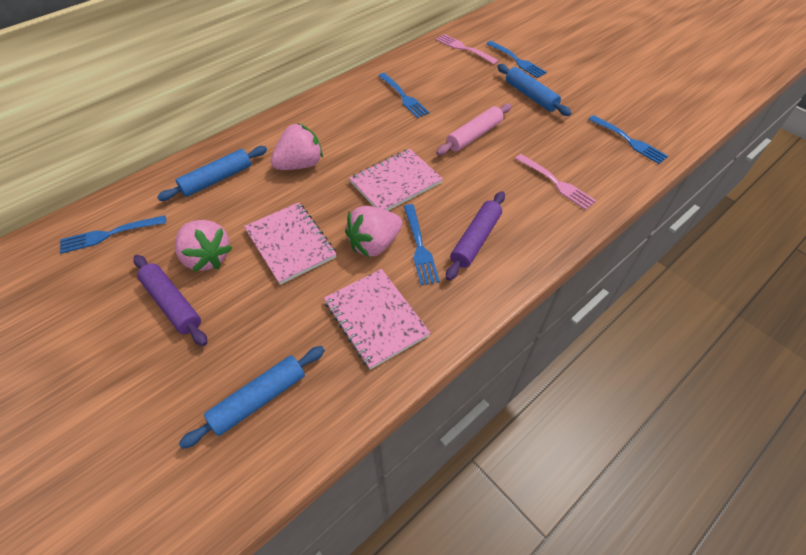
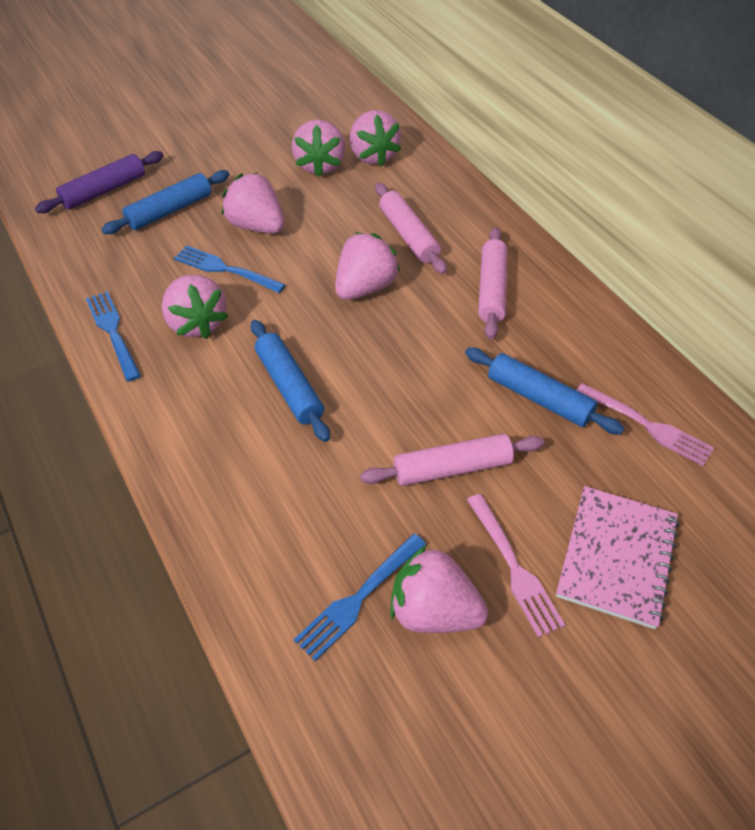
blue fork: [60,215,166,254] [378,73,430,118] [403,204,440,285] [486,41,547,78] [588,115,668,164] = 5 -> [85,291,141,382] [174,245,286,293] [294,534,426,661] = 3
pink notebook: [244,202,336,285] [324,269,431,370] [349,149,443,211] = 3 -> [556,486,679,629] = 1
pink rolling pin: [436,104,512,155] = 1 -> [360,434,544,486] [375,183,447,274] [478,227,507,340] = 3
pink strawberry: [175,220,232,272] [271,123,323,170] [345,206,402,257] = 3 -> [162,275,228,339] [222,173,284,233] [292,120,345,177] [335,232,400,300] [350,110,401,166] [390,545,488,633] = 6
purple rolling pin: [133,255,207,346] [446,191,505,281] = 2 -> [35,151,163,213] = 1

